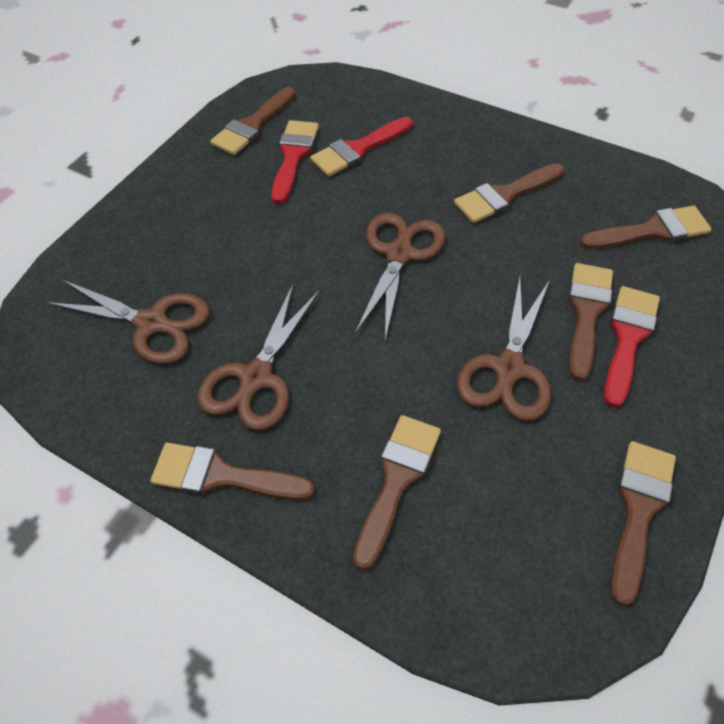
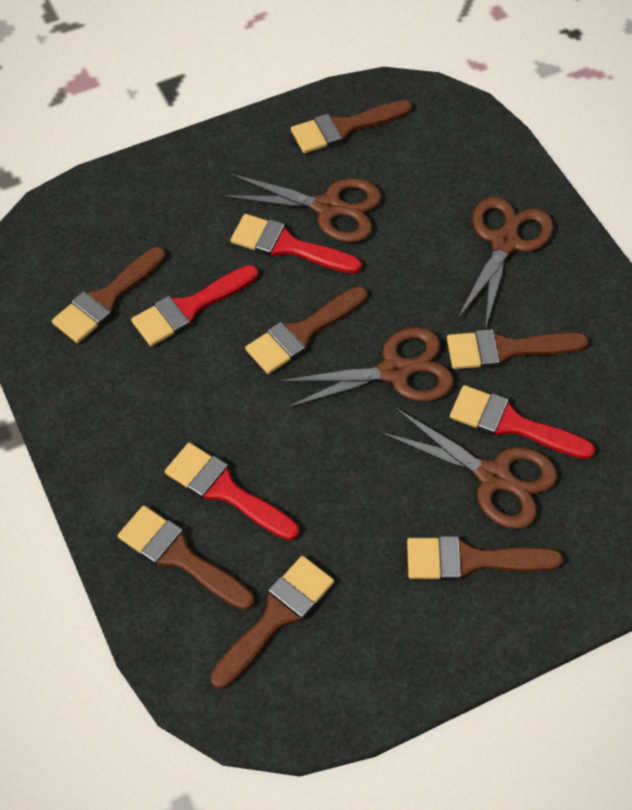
red brush: [271,120,319,204] [310,117,413,176] [604,286,660,408] = 3 -> [131,265,258,346] [165,443,299,541] [231,214,362,274] [450,385,595,459] = 4

